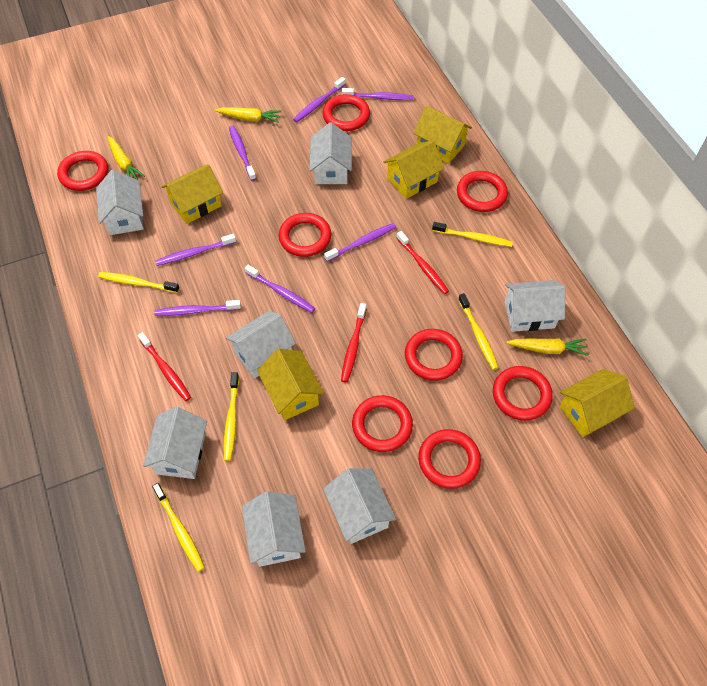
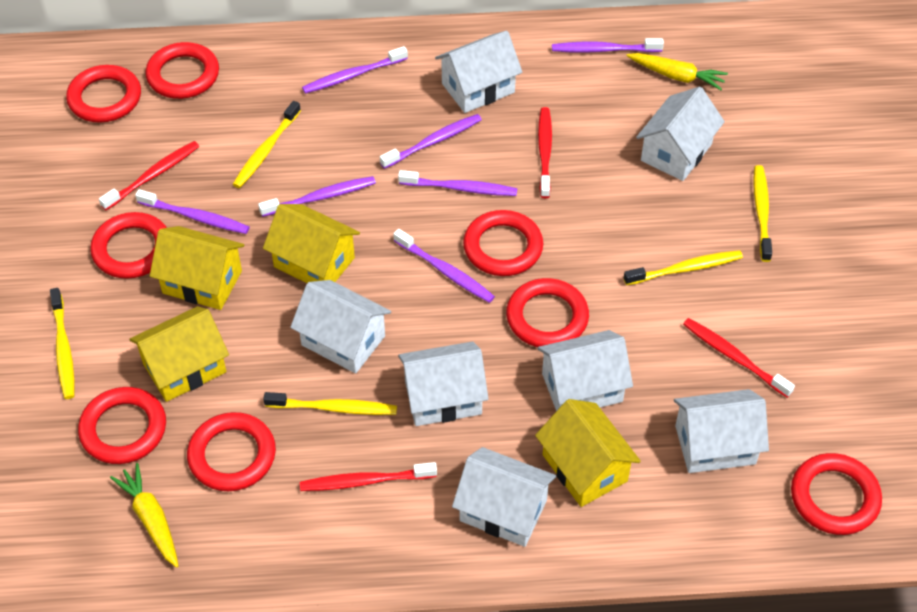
red toothbrush: [138,332,191,401] [341,303,367,383] [397,231,449,294] = 3 -> [99,141,199,210] [300,462,437,491] [538,107,552,198] [683,318,795,398] = 4
yellow carrot: [108,136,145,180] [215,107,282,123] [506,338,588,356] = 3 -> [110,463,178,568] [626,53,728,90] = 2
yellow house: [162,164,223,224] [257,348,324,420] [383,140,445,199] [413,106,472,164] [560,369,635,437] = 5 -> [129,306,229,402] [150,226,244,310] [263,204,360,283] [535,399,641,507] = 4

